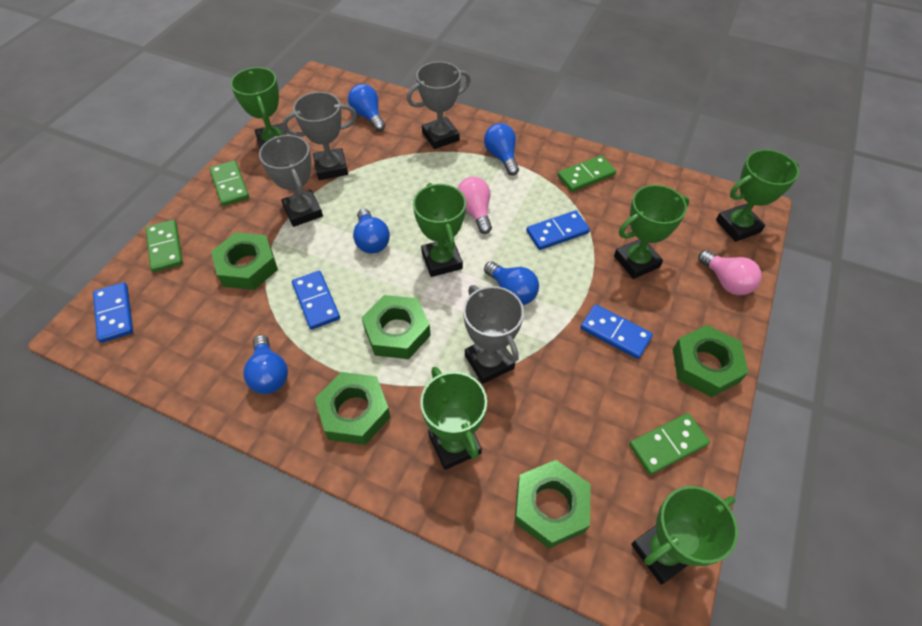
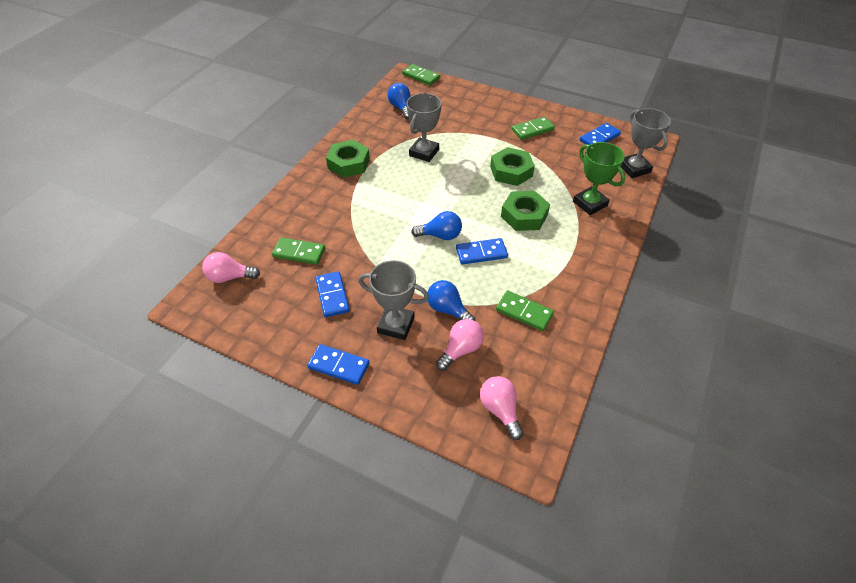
blue light bulb: [243,335,288,394] [348,84,385,131] [353,208,390,254] [484,123,519,176] [484,261,539,305] = 5 -> [387,83,410,119] [411,211,462,240] [428,280,475,321] = 3
green nut: [211,232,278,290] [315,372,391,445] [361,295,431,359] [515,460,591,548] [673,325,748,397] = 5 -> [326,140,370,178] [490,147,535,186] [501,191,550,231] = 3
green trophy: [230,67,287,148] [413,183,466,277] [420,367,487,470] [614,185,689,279] [631,486,738,585] [716,149,799,242] = 6 -> [573,142,625,215] = 1
grey trophy: [259,135,323,227] [283,92,357,180] [407,61,471,149] [463,285,524,384] = 4 -> [359,260,429,340] [406,93,442,162] [621,108,671,178] = 3
pink light bulb: [457,177,492,234] [698,250,762,295] = 2 -> [202,252,260,283] [436,319,484,370] [480,376,524,440] = 3

